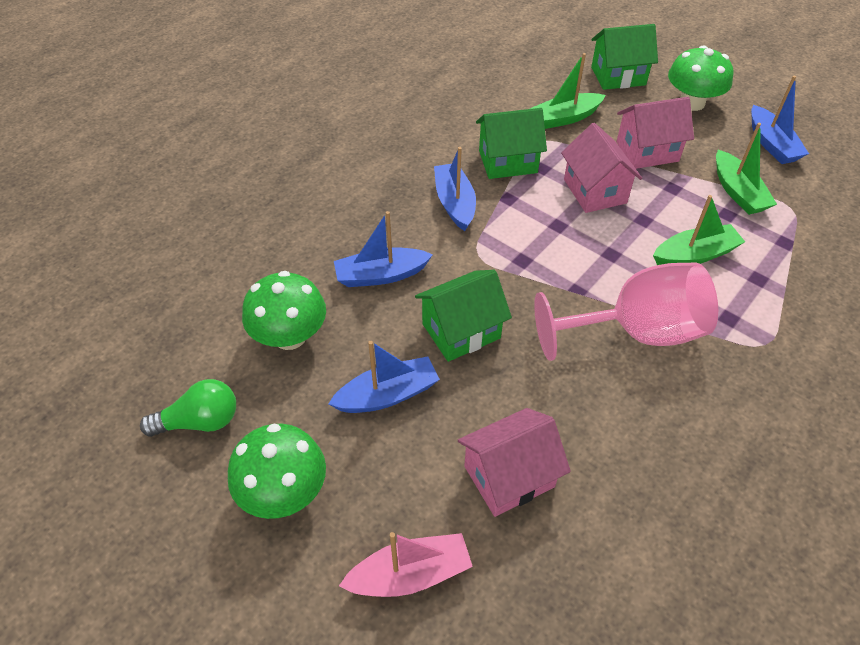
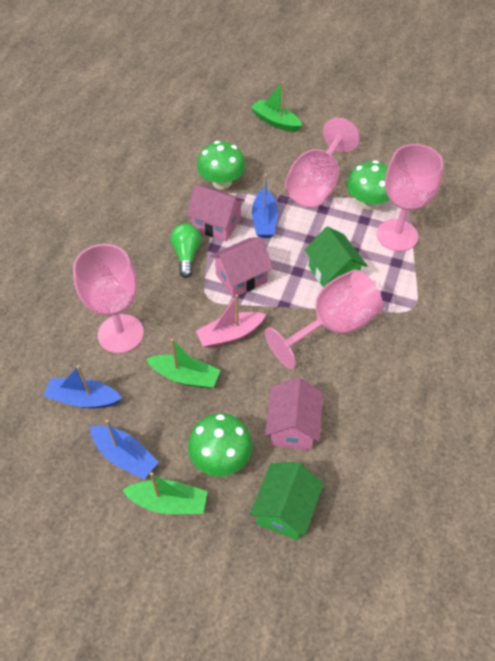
blue boat: [328,341,440,413] [334,211,433,287] [434,147,476,231] [751,75,809,164] = 4 -> [44,365,122,408] [90,420,159,479] [252,174,278,238] = 3
green house: [415,270,512,362] [476,108,547,179] [591,24,658,90] = 3 -> [250,462,324,541] [305,226,368,288] = 2
pink goblet: [534,263,718,361] = 1 -> [73,244,144,353] [265,270,383,369] [285,118,360,207] [377,144,443,251] = 4

